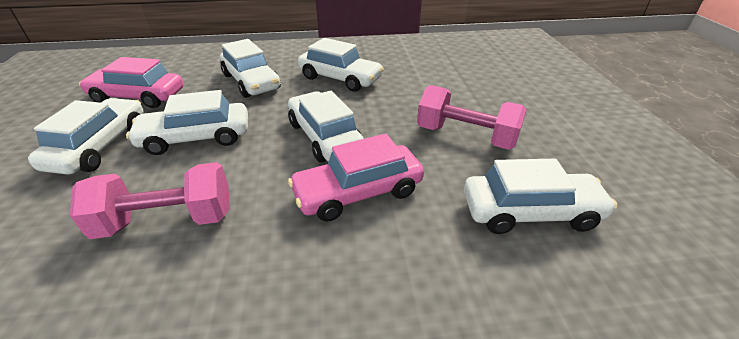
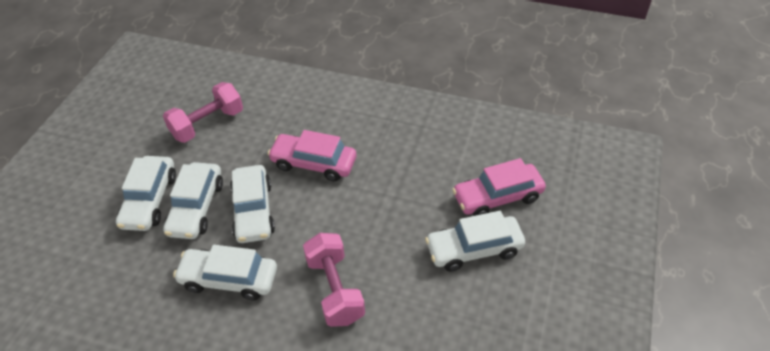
white car: [28,98,144,175] [126,90,248,155] [220,39,281,98] [288,91,364,162] [298,38,384,92] [464,158,617,234] = 6 -> [116,156,176,231] [163,162,223,239] [173,245,277,300] [230,165,275,243] [425,211,525,272] = 5

